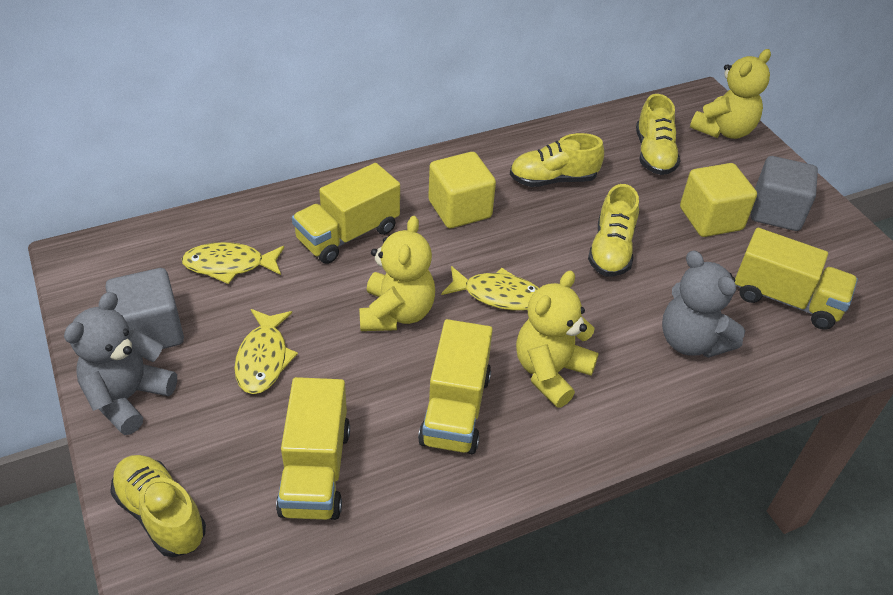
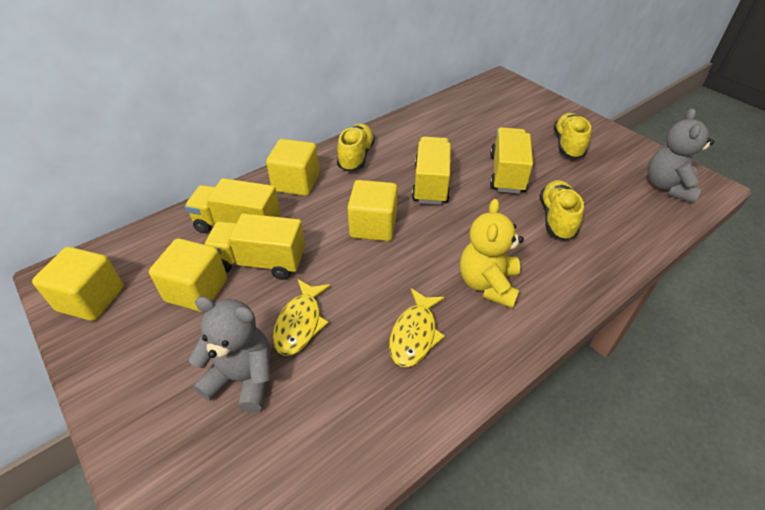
grey cube: [105,268,184,349] [751,156,818,231] = 2 -> none = 0
yellow cube: [428,152,496,228] [680,163,757,237] = 2 -> [32,247,124,321] [149,238,227,312] [266,139,319,196] [347,180,398,241] = 4
yellow fish: [182,242,284,284] [234,309,298,394] [441,266,539,311] = 3 -> [273,279,331,356] [389,288,445,367] = 2
yellow shoe: [110,455,206,557] [510,133,604,187] [588,184,639,276] [636,94,680,175] = 4 -> [337,124,375,171] [540,180,584,240] [554,113,591,159] = 3
yellow teddy bear: [359,216,435,331] [516,271,599,408] [690,49,771,139] = 3 -> [460,199,524,308] = 1

